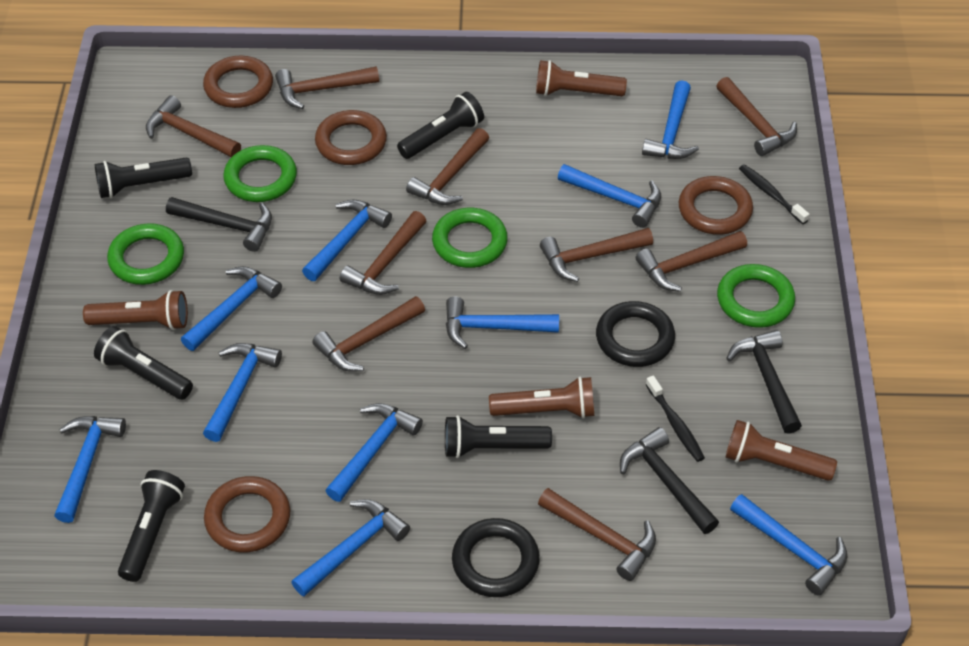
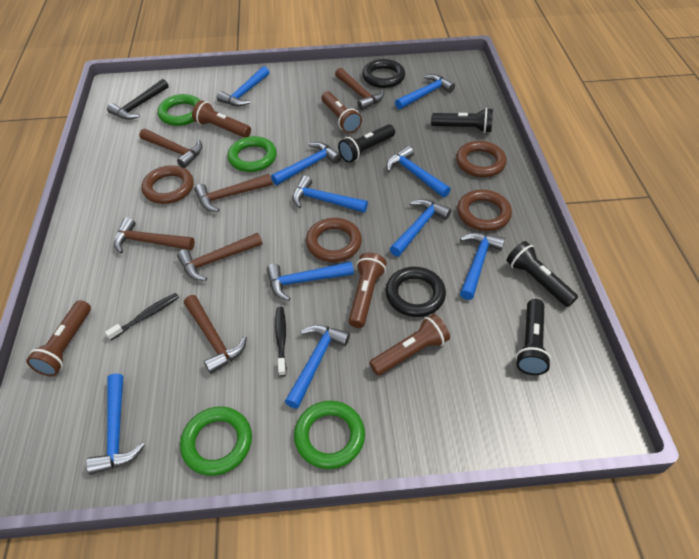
black flashlight: [94,326,193,400] [95,157,192,198] [118,470,185,582] [397,92,484,159] [445,415,552,458] = 5 -> [338,124,395,163] [431,108,493,133] [506,241,578,307] [516,299,551,375] = 4
black hammer: [166,197,272,252] [620,427,719,534] [726,330,802,434] = 3 -> [107,79,169,120] = 1
brown flashlight: [83,290,188,330] [489,377,594,419] [536,60,627,96] [726,420,837,481] = 4 -> [26,300,91,376] [192,100,251,138] [321,91,362,133] [349,253,386,328] [369,314,450,376] = 5
brown hammer: [146,95,241,157] [275,67,379,109] [312,296,425,372] [340,211,426,295] [406,128,489,205] [538,488,656,581] [540,228,653,282] [636,231,747,292] [716,77,797,156] = 9 -> [113,217,195,254] [139,129,202,168] [177,233,263,281] [184,295,247,374] [194,174,272,212] [335,68,384,110] = 6

